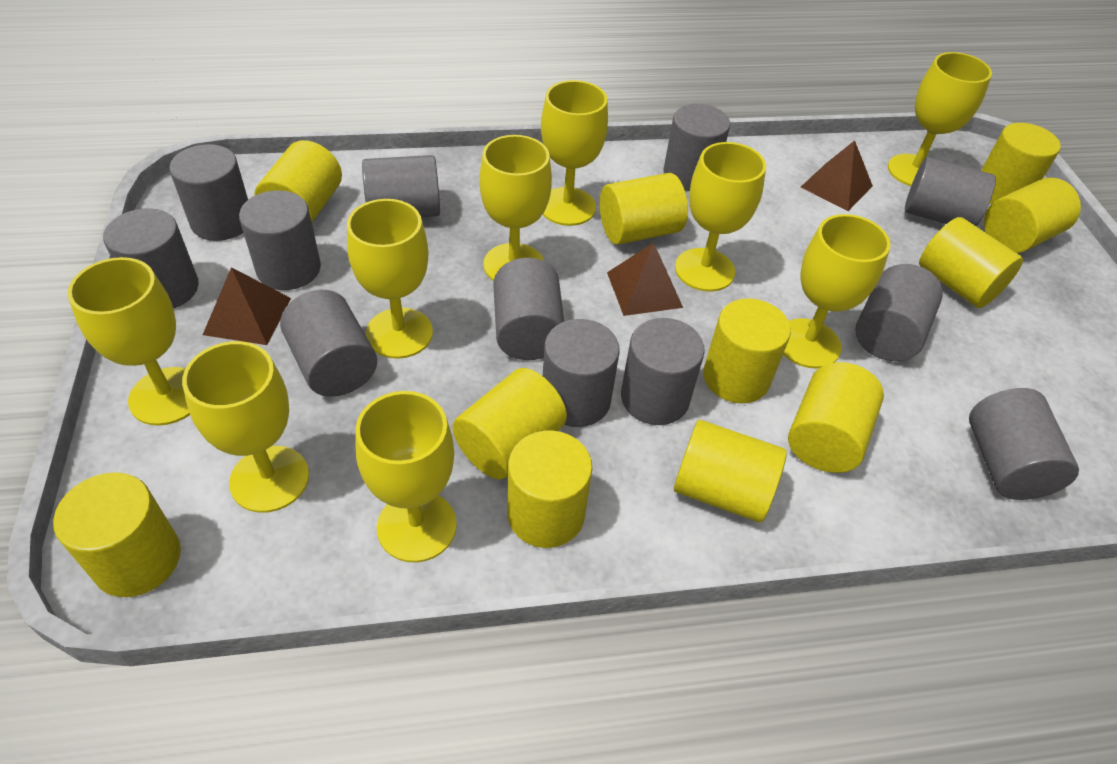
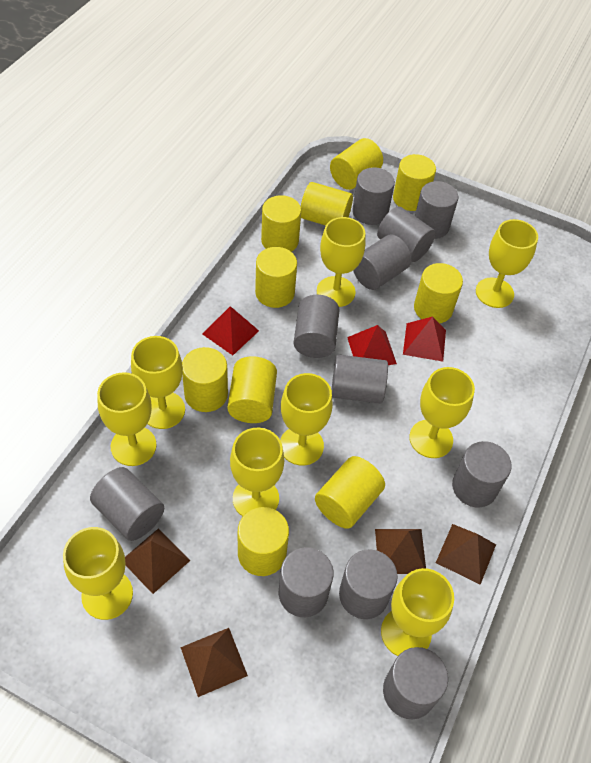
brown pyramid: [203,267,291,345] [607,243,683,316] [801,140,873,211] = 3 -> [125,529,190,594] [180,628,248,697] [375,529,426,574] [436,524,496,585] = 4
grey cylinder: [103,208,199,309] [169,144,248,241] [239,190,321,290] [280,290,377,397] [362,155,440,217] [493,258,564,360] [543,319,620,427] [621,318,705,425] [663,104,730,191] [855,264,943,361] [905,157,996,227] [969,388,1079,500] = 12 -> [90,467,164,541] [279,547,334,617] [294,295,340,358] [332,354,388,404] [339,549,398,619] [352,167,395,225] [353,235,411,290] [377,206,436,262] [383,647,448,719] [415,181,458,239] [452,441,512,507] = 11
red pyramid: none = 0 -> [203,306,259,355] [347,325,397,365] [403,317,446,362] = 3
yellow cylinder: [53,472,181,597] [254,140,342,222] [452,368,567,480] [507,431,592,548] [600,173,688,245] [674,420,787,522] [703,299,791,403] [788,362,884,473] [919,217,1023,308] [981,123,1061,204] [984,178,1081,253] = 11 -> [182,347,228,412] [227,356,277,423] [238,507,289,576] [255,247,297,308] [261,195,301,252] [301,182,353,226] [315,456,385,529] [330,138,383,190] [393,154,436,211] [414,263,463,323] = 10

